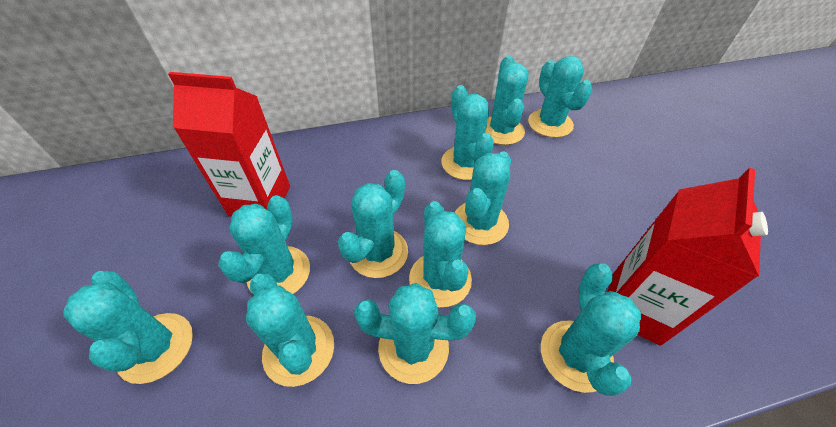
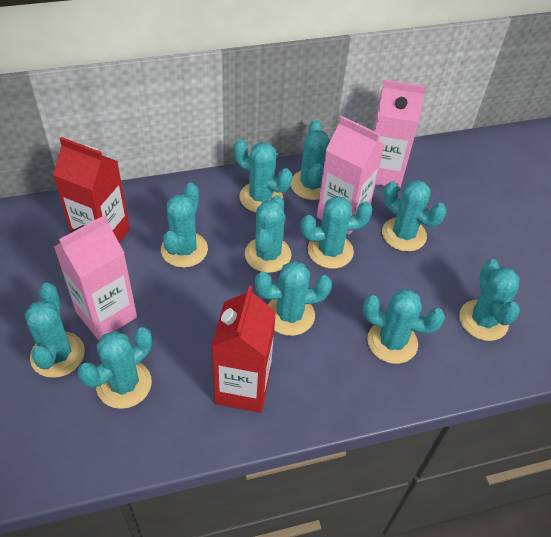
pink carton: none = 0 -> [54,215,137,340] [317,116,385,235] [373,79,426,189] = 3

